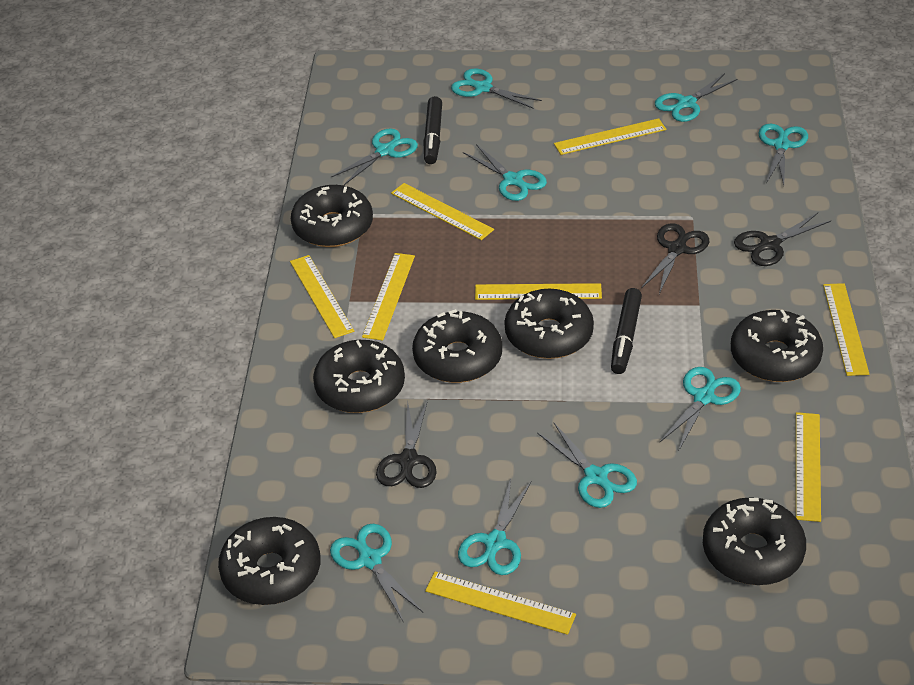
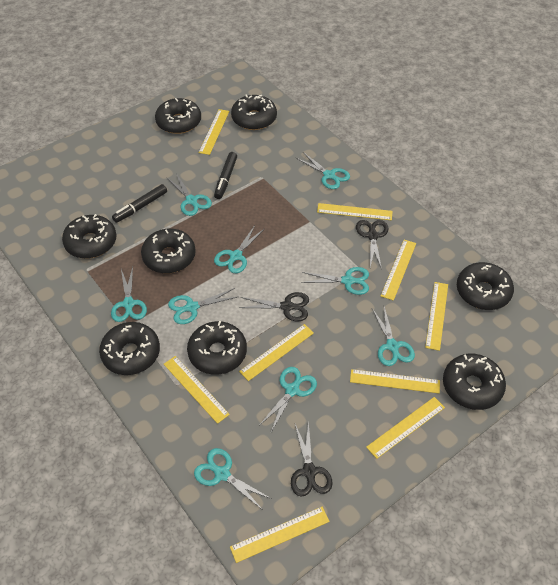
black donut: [218,517,320,605] [291,185,373,247] [313,340,405,413] [412,309,502,383] [504,289,594,359] [703,497,806,585] [731,310,823,382] = 7 -> [62,214,117,259] [99,322,160,375] [141,229,196,273] [155,98,201,134] [187,321,247,375] [231,94,277,130] [443,354,506,410] [457,262,514,310] = 8
yellow ruler: [290,255,354,338] [362,253,415,341] [391,183,494,240] [425,572,576,635] [475,283,602,300] [554,118,666,155] [796,412,821,522] [823,283,869,376] = 8 -> [164,356,230,424] [199,109,229,155] [230,507,330,563] [239,324,314,381] [317,203,393,220] [350,369,440,394] [366,397,445,459] [381,240,416,301] [425,282,448,351] = 9

